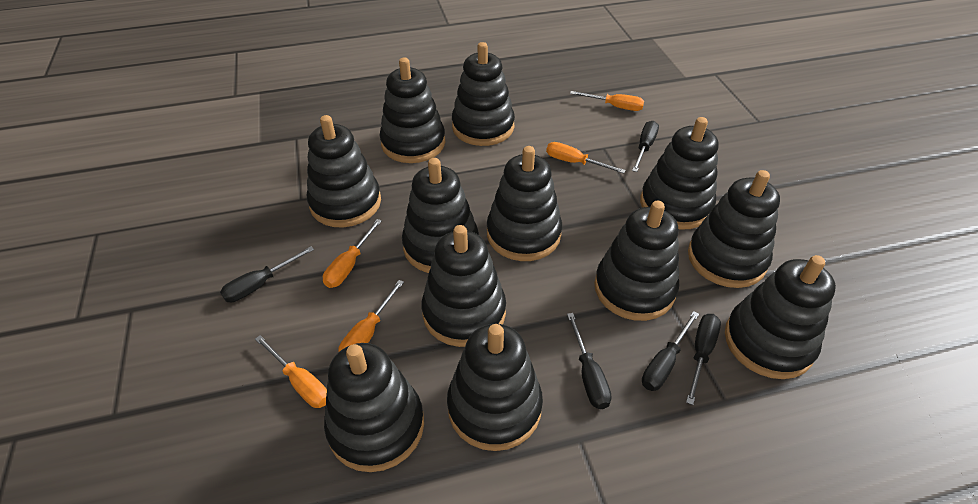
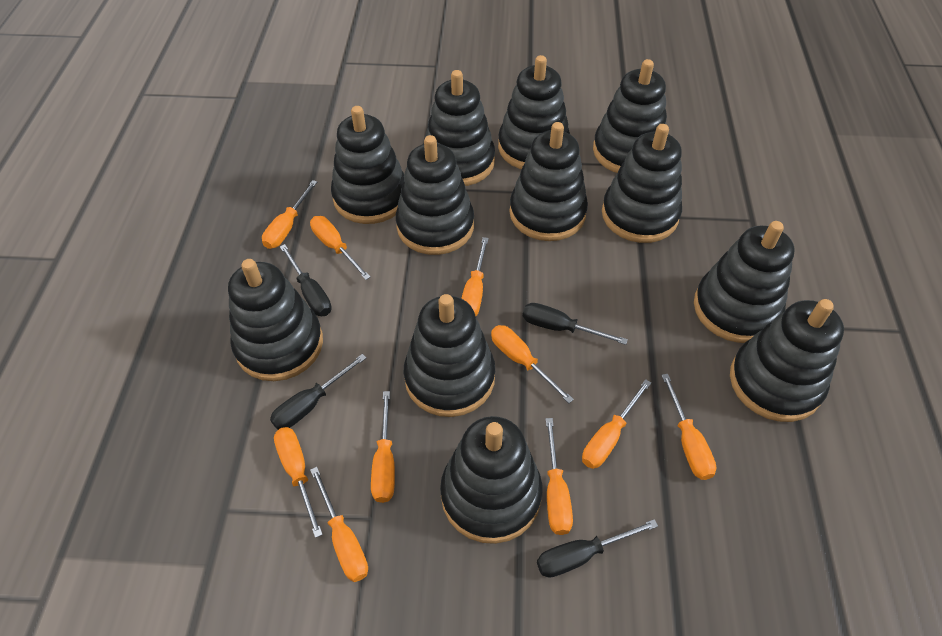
black screwdriver: [220,246,314,302] [567,313,612,409] [632,121,659,172] [642,311,699,391] [686,314,721,405] = 5 -> [270,354,367,430] [280,244,332,316] [523,303,628,345] [537,519,658,578] = 4
orange screwdriver: [255,335,327,408] [323,219,382,288] [338,280,404,352] [546,142,626,174] [570,91,644,111] = 5 -> [262,180,317,249] [274,427,323,538] [310,216,371,280] [310,467,368,582] [371,391,395,503] [461,237,489,316] [491,325,574,403] [546,418,573,535] [582,379,651,469] [662,374,716,480] = 10

